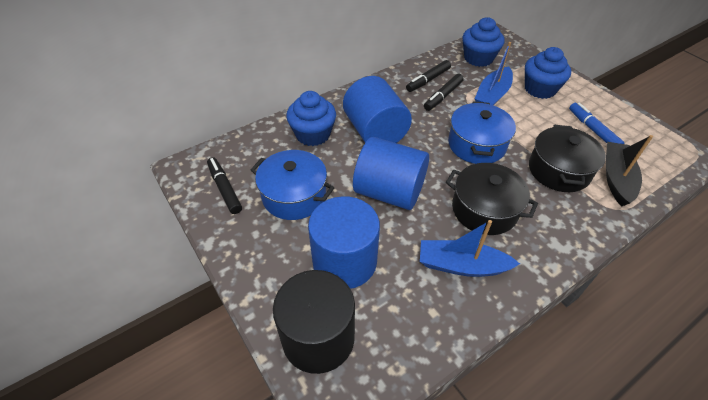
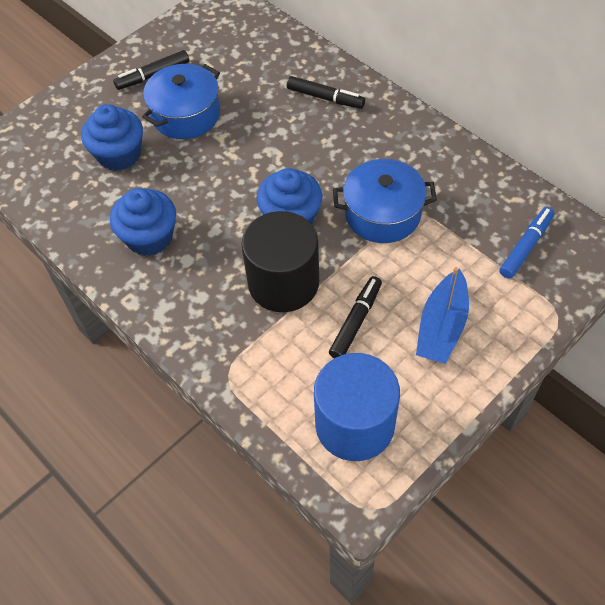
black boat: [606,135,653,207] = 1 -> none = 0
black pot: [446,163,538,235] [529,125,606,192] = 2 -> none = 0
blue boat: [420,220,520,277] [474,42,513,105] = 2 -> [416,267,469,364] = 1
blue cylinder: [308,196,380,289] [343,76,412,143] [353,137,429,210] = 3 -> [314,353,400,461] = 1

